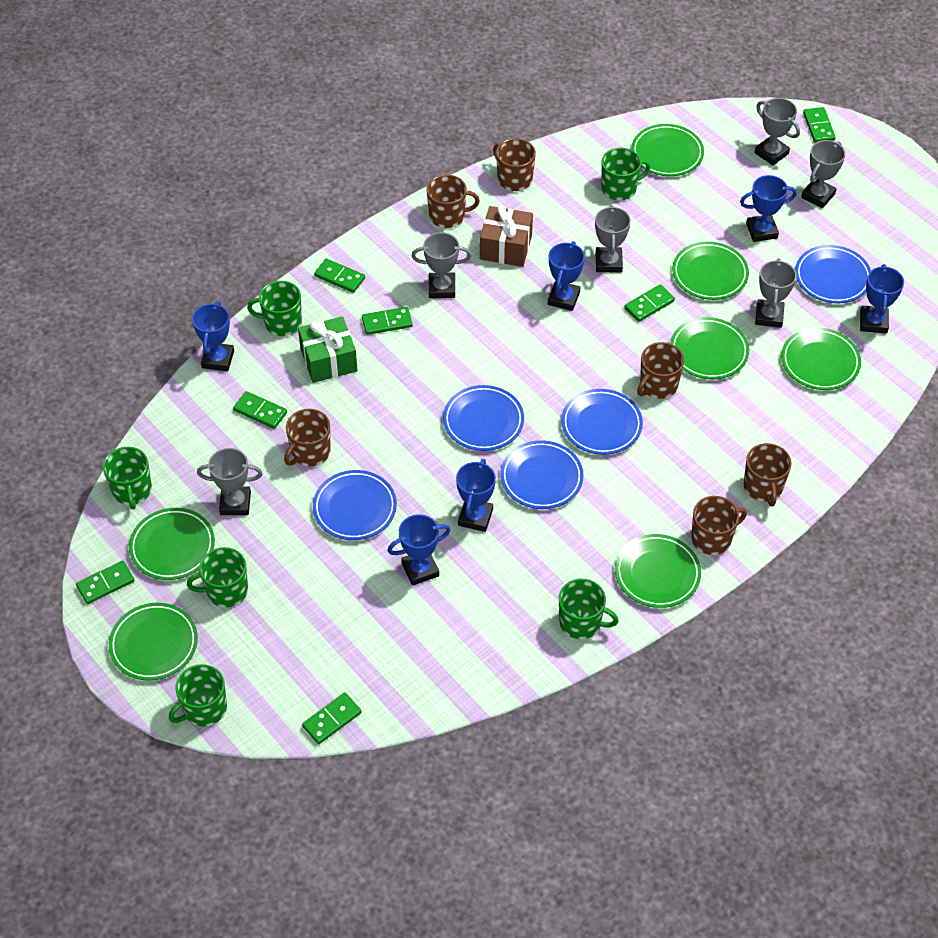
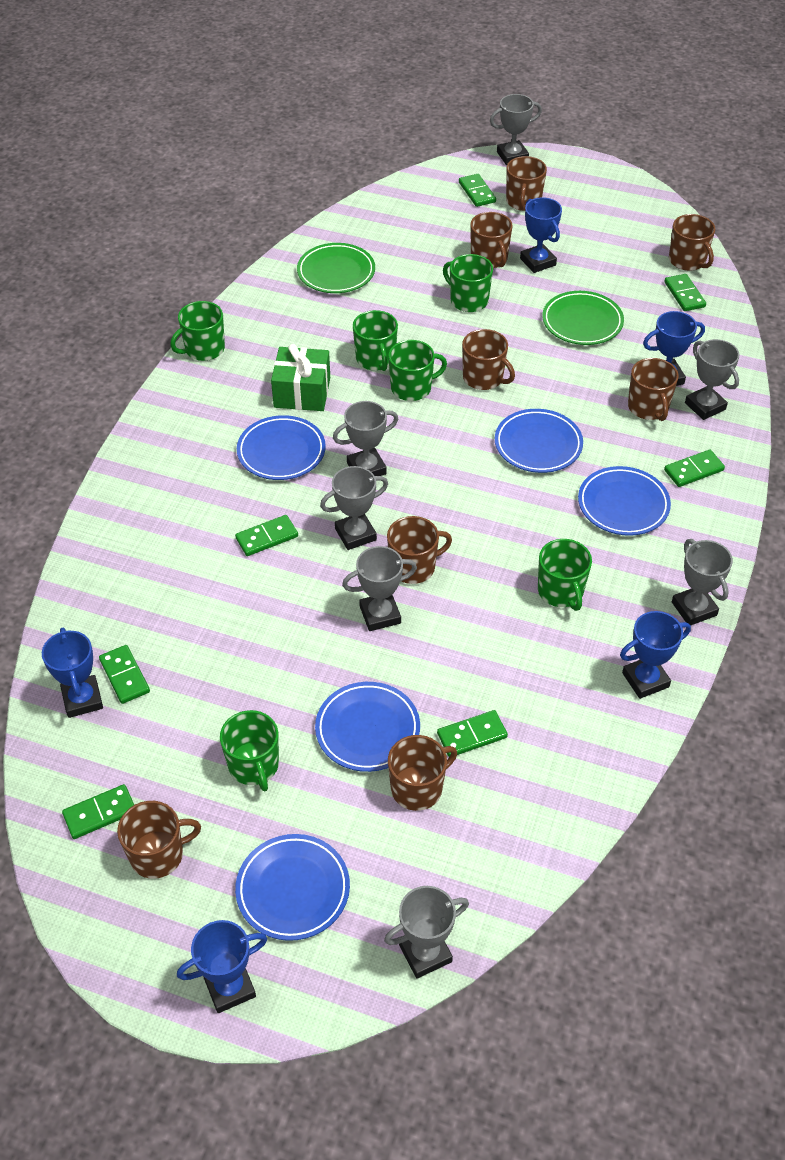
blue trophy: [192,301,234,371] [388,514,451,586] [456,459,496,532] [548,241,585,311] [740,175,797,242] [860,264,904,334] = 6 -> [42,628,103,718] [177,920,267,1013] [520,197,562,273] [620,611,691,699] [643,311,705,386] = 5
brown gift: [480,205,533,267] = 1 -> none = 0
brown mug: [284,409,331,466] [426,175,480,228] [493,138,536,191] [637,342,684,399] [691,496,747,555] [744,443,792,506] = 6 -> [117,801,201,879] [387,516,452,584] [388,735,457,811] [462,329,515,390] [470,212,513,268] [506,156,547,211] [628,358,679,421] [669,214,715,271] = 8
green plate: [109,603,198,681] [129,508,215,580] [615,534,701,608] [631,124,704,176] [670,317,749,379] [672,242,749,300] [781,327,861,390] = 7 -> [297,243,375,293] [542,291,624,345] = 2
grey trophy: [197,448,263,515] [411,232,471,298] [595,205,631,272] [754,98,800,166] [755,258,797,328] [801,140,846,208] = 6 -> [320,466,388,550] [333,401,398,476] [342,546,417,631] [384,886,469,979] [490,94,542,165] [672,539,733,625] [685,339,739,420] = 7

